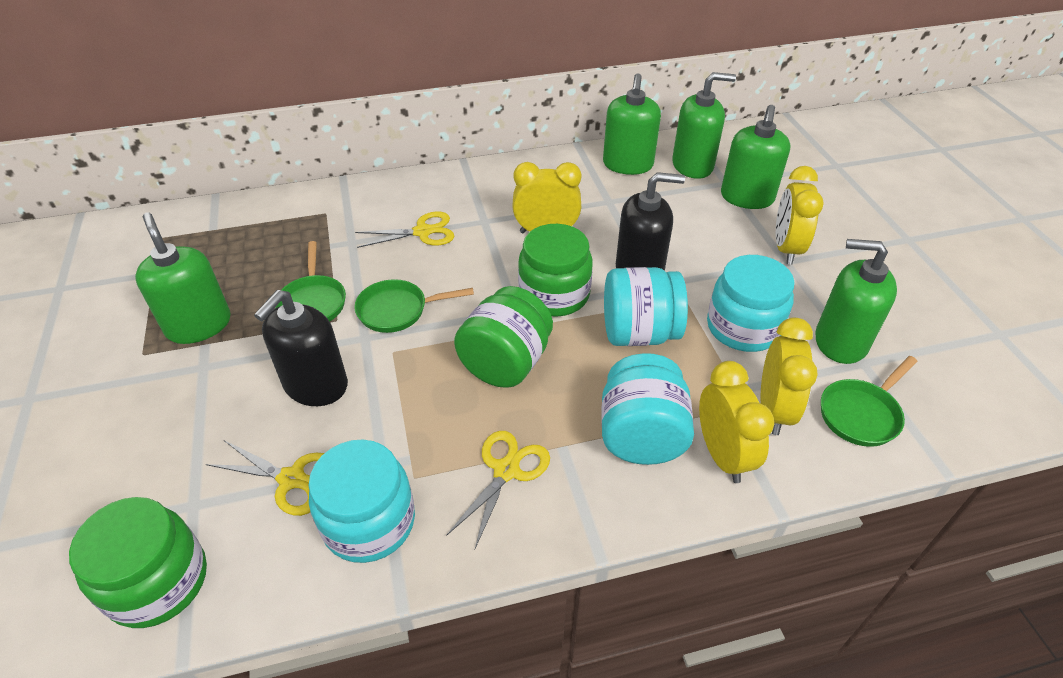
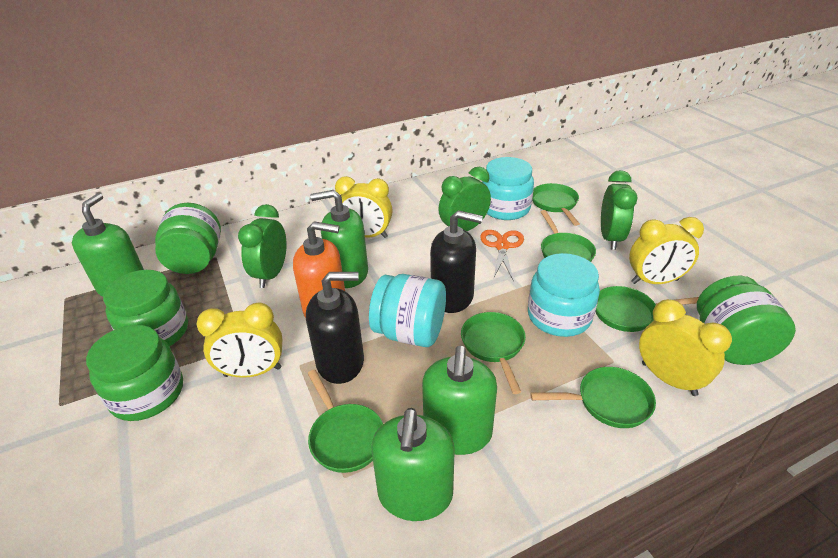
green clock: none = 0 -> [238,204,287,288] [438,166,491,231] [601,170,638,250] = 3
green jar: [69,497,207,628] [454,286,553,388] [518,224,593,317] = 3 -> [86,325,183,421] [103,270,188,347] [155,203,221,274] [697,275,796,365] = 4
green pan: [275,241,346,322] [354,279,474,333] [821,356,917,447] = 3 -> [307,369,383,473] [461,312,526,394] [530,367,656,428] [532,183,580,226] [541,210,596,262] [595,286,699,332] = 6
green soap dispenser: [135,213,231,344] [603,73,661,175] [672,72,736,179] [721,105,791,209] [815,239,897,364] = 5 -> [72,193,144,297] [310,190,368,288] [372,408,455,521] [422,346,497,455] = 4
orange scissors: none = 0 -> [480,230,524,281] = 1
orange soap dispenser: none = 0 -> [293,221,345,318] = 1
turquoise jar: [309,440,415,563] [601,353,694,465] [604,267,688,346] [707,255,795,352] = 4 -> [369,274,446,347] [482,157,534,220] [528,253,600,337] = 3
yellow scissors: [206,440,324,516] [355,211,454,248] [446,431,550,550] = 3 -> none = 0

